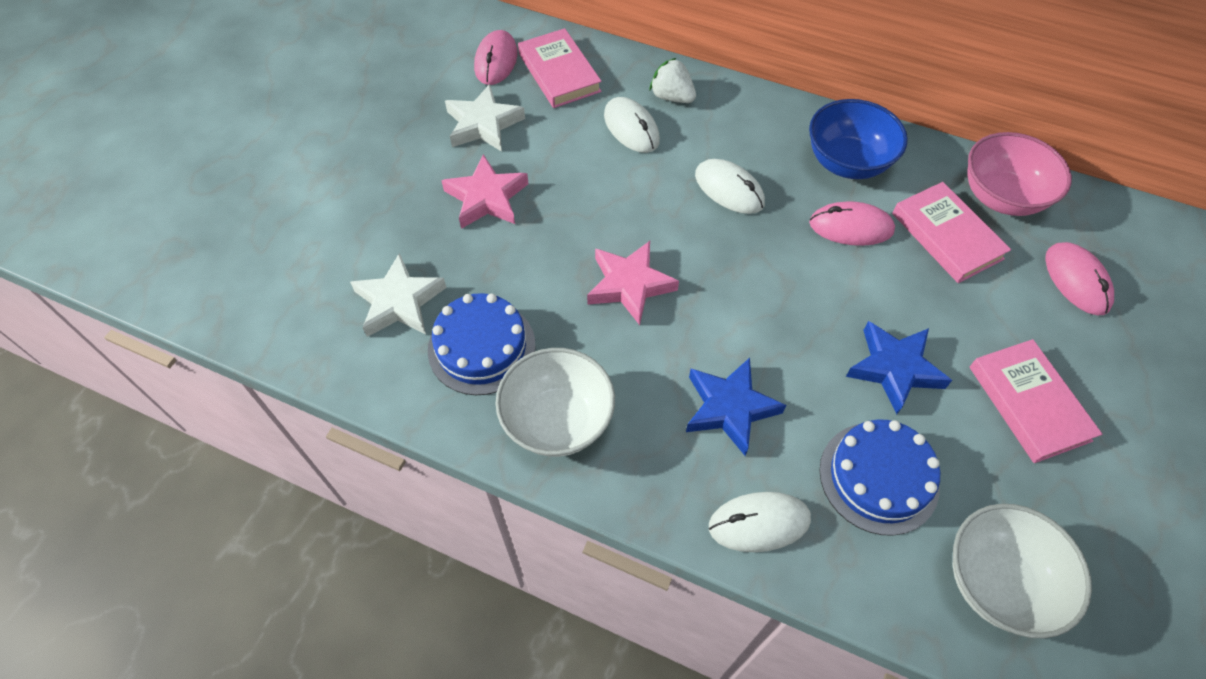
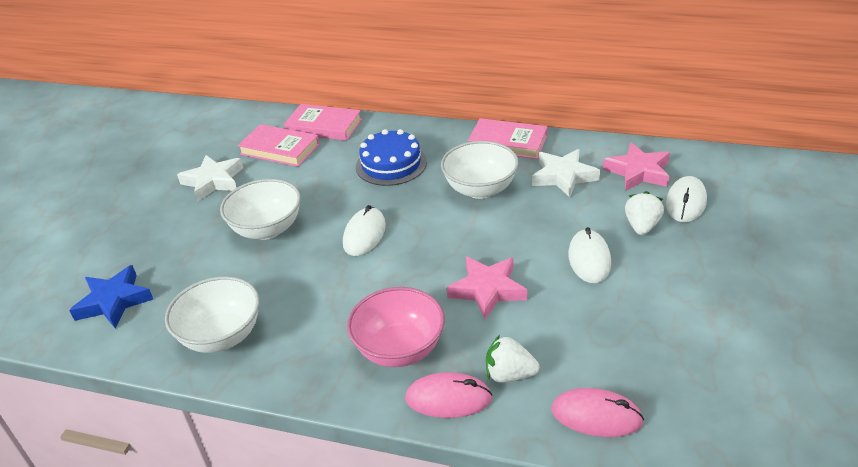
blue bowl: [809,99,908,179] = 1 -> none = 0
blue cake: [428,293,535,395] [820,420,940,536] = 2 -> [356,129,427,186] = 1
blue star: [686,358,786,456] [846,321,952,414] = 2 -> [69,265,153,328] = 1
pink mouse: [474,30,517,85] [809,201,895,246] [1045,242,1114,315] = 3 -> [405,372,492,418] [551,388,644,437] = 2
white bowl: [495,348,615,457] [953,504,1092,639] = 2 -> [165,276,260,353] [220,179,301,240] [441,141,519,199] = 3
white strawberry: [649,58,696,103] = 1 -> [486,335,539,383] [625,191,664,235] = 2

